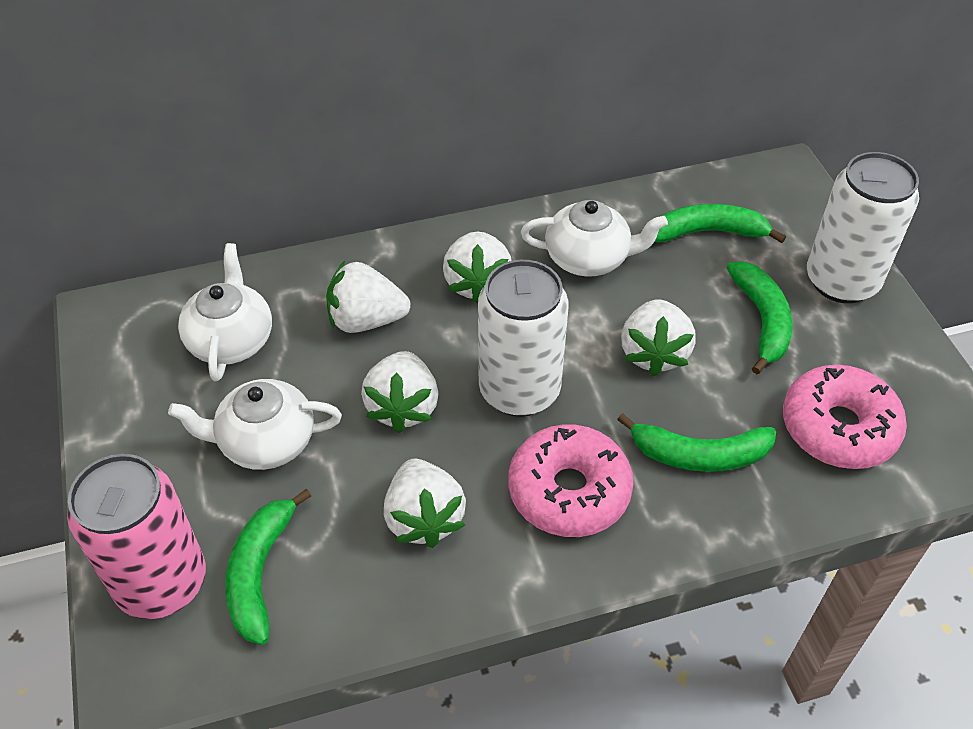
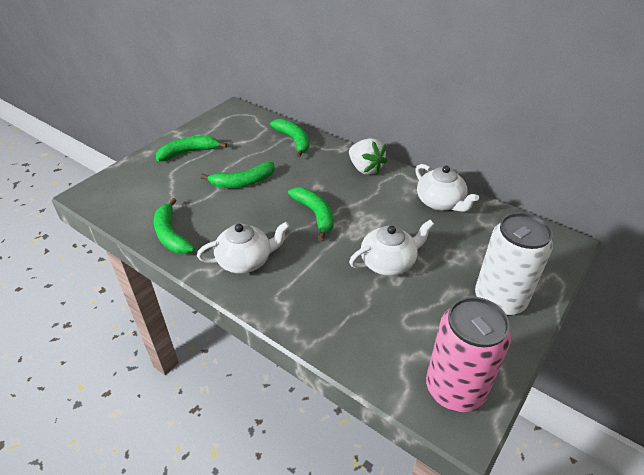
green banana: [225,489,311,645] [617,413,776,472] [655,204,786,243] [727,262,793,374] = 4 -> [154,198,195,254] [156,136,227,161] [200,162,275,188] [270,119,309,157] [288,187,334,241] = 5
pink donut: [508,424,633,537] [783,365,907,469] = 2 -> none = 0
white can: [478,260,568,416] [807,152,919,303] = 2 -> [475,212,553,316] = 1
white strawberry: [326,261,411,333] [361,351,438,433] [384,459,466,548] [443,232,512,304] [621,299,696,376] = 5 -> [349,138,387,175] = 1

